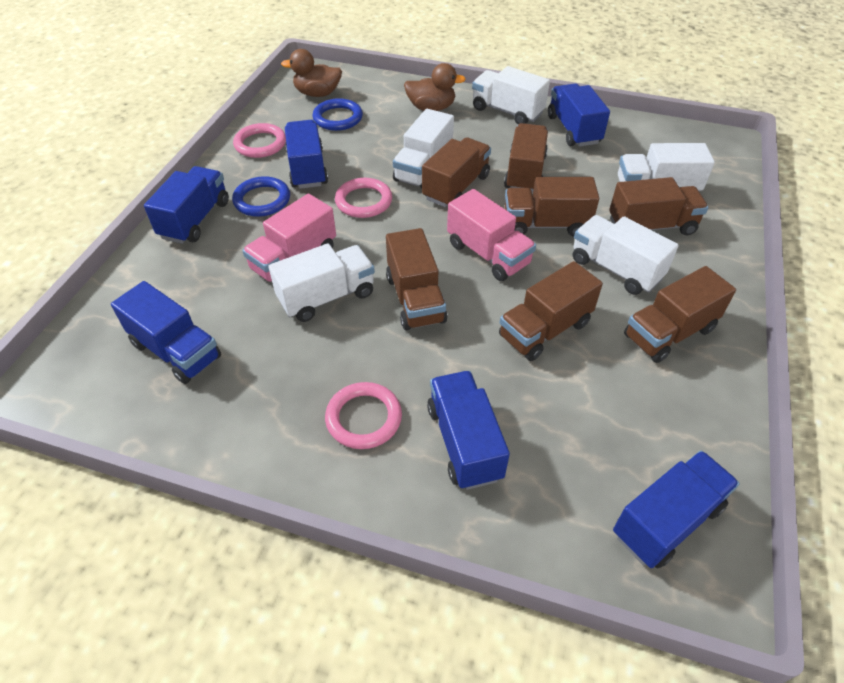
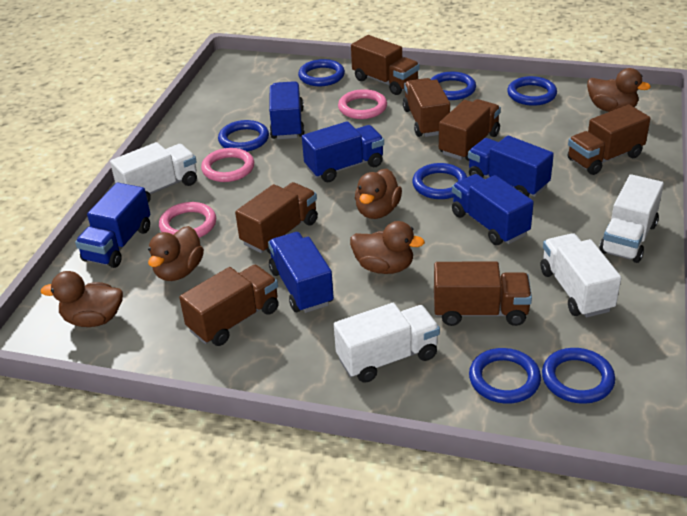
blue ring: [232,176,290,217] [313,98,363,131] = 2 -> [218,120,269,151] [298,59,345,86] [412,163,467,199] [431,72,476,100] [469,348,541,404] [507,76,557,106] [542,348,615,404] = 7
brown duck: [281,49,342,97] [404,63,466,111] = 2 -> [40,271,123,327] [148,226,204,281] [350,221,425,274] [355,169,402,219] [587,68,651,112] = 5
pink truck: [242,194,336,282] [447,189,536,281] = 2 -> none = 0
white truck: [268,244,375,322] [393,109,454,188] [472,66,550,124] [573,215,679,295] [618,143,715,192] = 5 -> [110,142,197,203] [334,303,440,383] [541,233,621,318] [599,174,664,263] = 4

